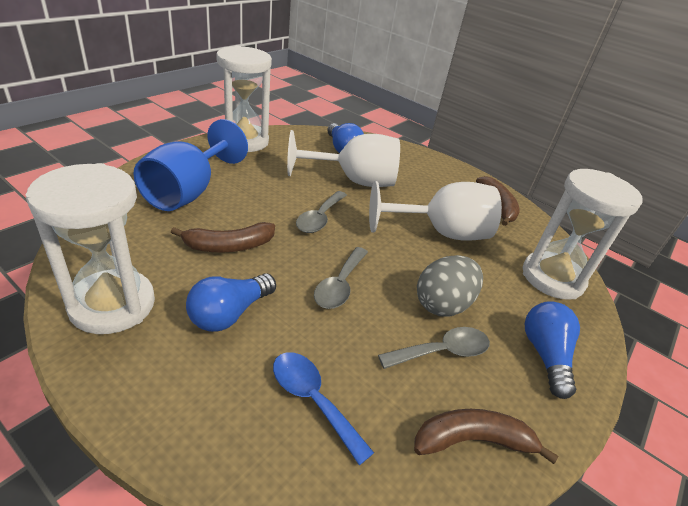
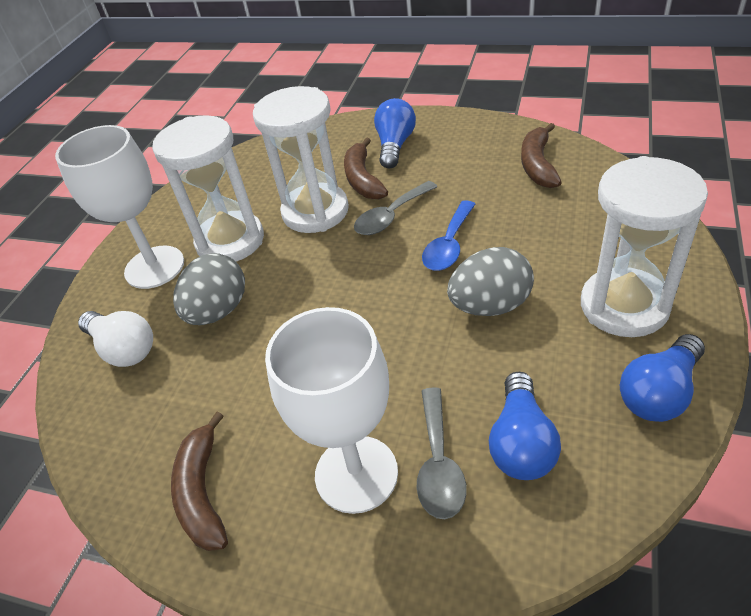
blue goblet: [134,119,248,211] = 1 -> none = 0
grey egg: [417,255,483,316] = 1 -> [173,253,245,325] [447,247,534,316] = 2
grey spoon: [296,191,347,233] [314,247,368,309] [378,327,490,369] = 3 -> [354,181,438,235] [417,387,467,519] = 2
white light bulb: none = 0 -> [78,311,153,367] = 1

